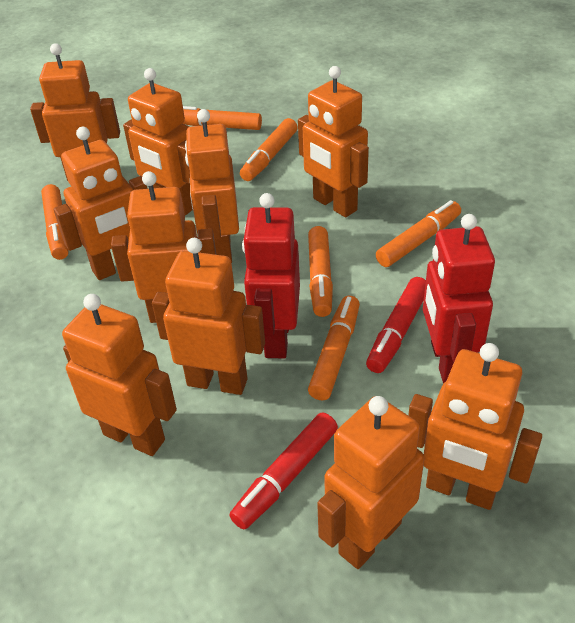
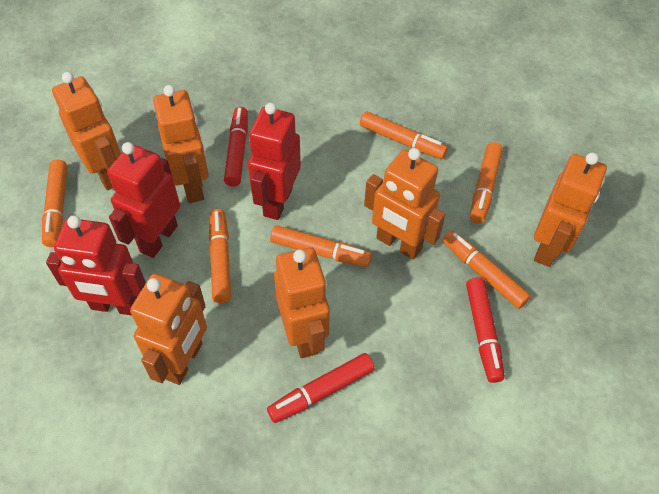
orange robot: [30,43,120,181] [54,127,148,280] [62,294,177,456] [111,171,217,323] [123,68,193,215] [152,238,265,395] [185,109,239,263] [298,66,369,218] [317,396,424,569] [408,343,542,510] = 10 -> [52,72,121,190] [130,274,207,385] [153,85,209,203] [274,247,330,358] [364,148,446,260] [534,153,607,267] = 6
red marker: [229,413,338,529] [366,277,426,373] = 2 -> [224,107,248,187] [267,353,375,423] [466,277,505,383] = 3
red robot: [242,193,300,358] [423,214,495,383] = 2 -> [46,215,146,316] [107,142,180,258] [248,103,301,220] = 3

